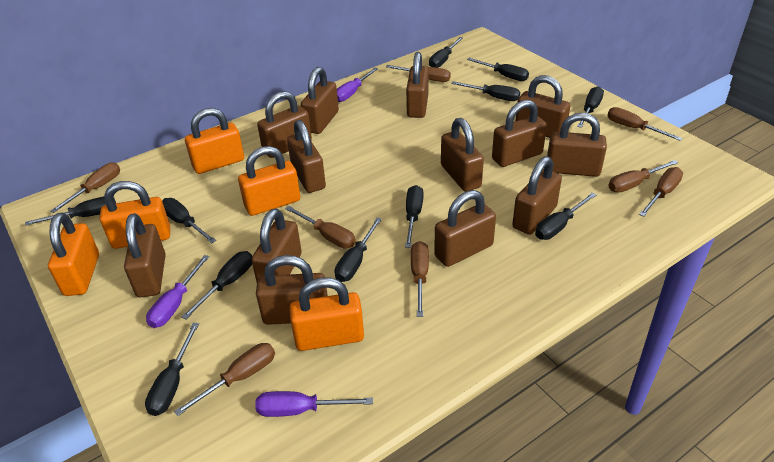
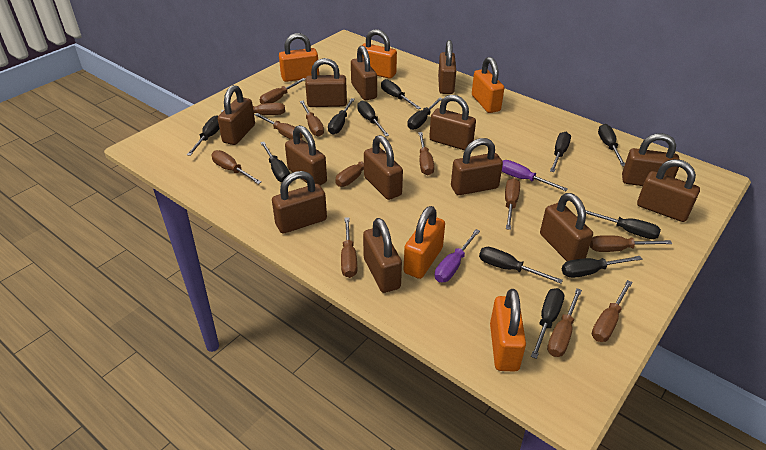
black screwdriver: [25,196,116,226] [145,322,199,416] [162,198,216,243] [181,251,252,320] [335,217,382,282] [405,185,423,248] [429,37,463,68] [451,81,520,101] [467,58,529,81] [535,193,596,240] [577,86,604,128] = 11 -> [187,115,219,156] [260,142,290,182] [328,98,355,135] [357,101,389,136] [381,79,421,109] [407,97,443,130] [479,247,563,284] [531,288,564,359] [550,132,571,172] [562,256,642,278] [585,210,661,239] [598,124,625,166] = 12
brown screwdriver: [50,162,120,213] [174,343,275,416] [285,206,356,248] [386,65,451,82] [411,241,429,317] [607,107,683,141] [608,160,679,193] [639,167,683,217] = 8 -> [211,150,261,184] [221,103,285,115] [254,113,303,140] [260,78,306,104] [300,101,324,136] [335,149,385,187] [341,217,357,278] [418,132,434,175] [505,178,520,230] [547,288,582,357] [590,235,672,252] [592,280,632,342] = 12
purple screwdriver: [146,255,209,328] [255,391,373,417] [337,67,379,102] = 3 -> [435,229,480,282] [502,160,568,191] = 2

